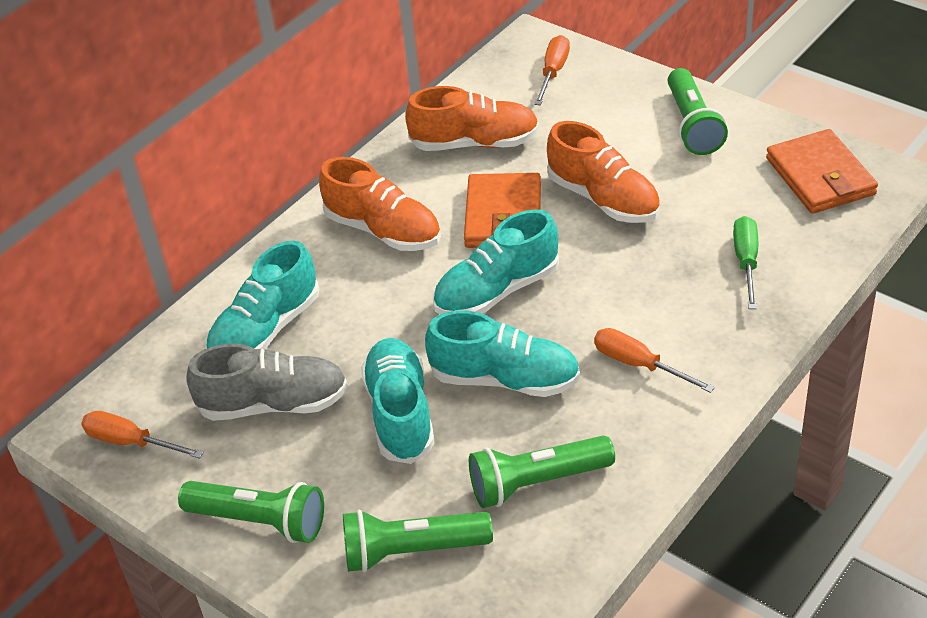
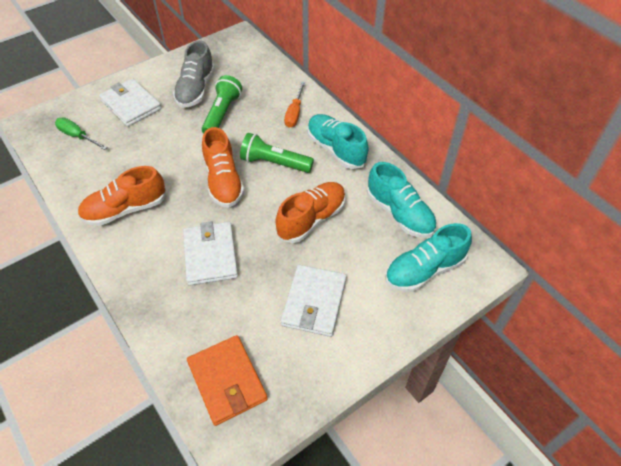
green flashlight: [178,481,324,543] [343,510,493,572] [469,436,615,508] [668,68,728,155] = 4 -> [202,75,242,134] [240,133,314,173] = 2
orange screwdriver: [81,411,204,459] [534,35,570,105] [594,328,715,393] = 3 -> [284,82,305,128] = 1
orange wallet: [464,173,541,248] [766,129,878,214] = 2 -> [187,335,268,426] = 1
turquoise shoe: [206,241,319,350] [361,338,435,464] [425,311,580,397] [433,209,559,314] = 4 -> [307,114,369,169] [367,162,437,238] [385,223,472,292] = 3
white wallet: none = 0 -> [99,78,161,127] [183,221,238,286] [281,265,347,337] = 3

